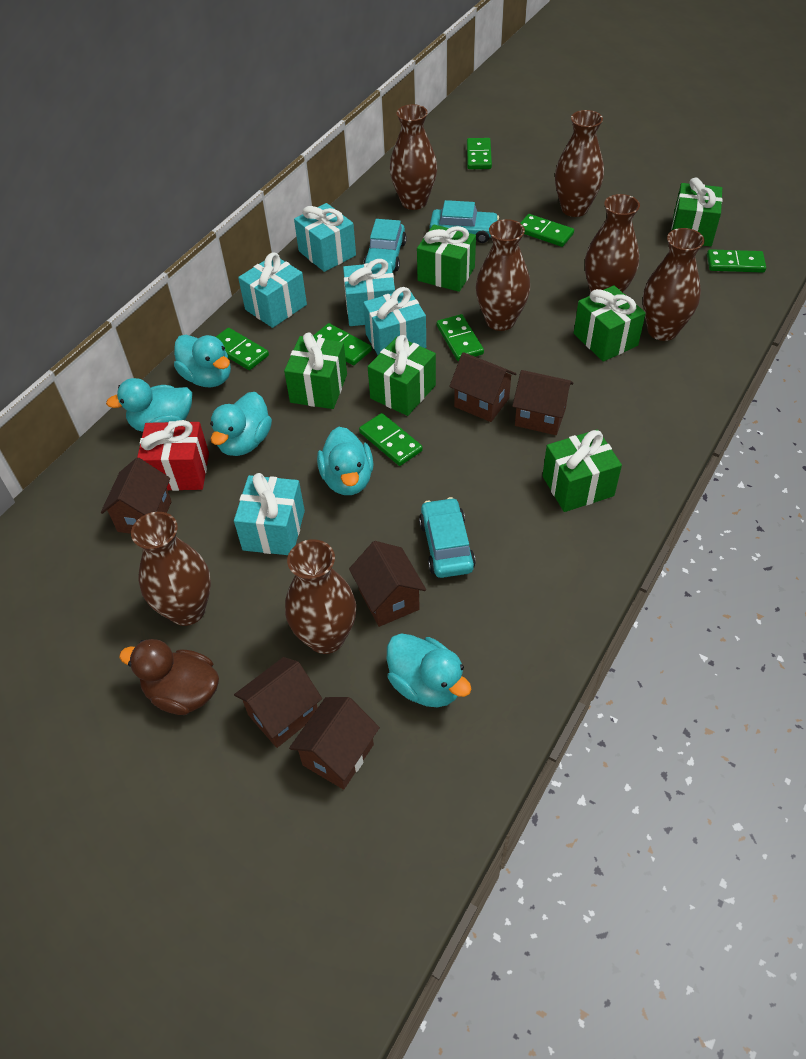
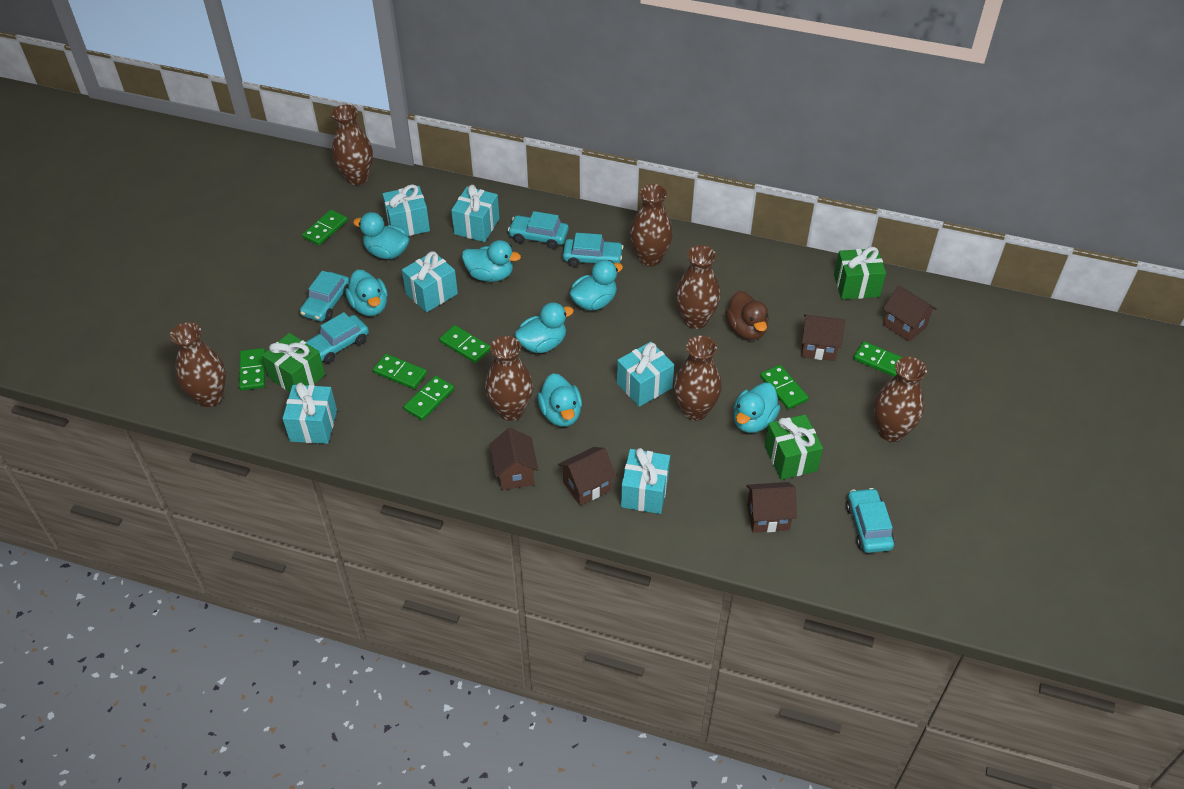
brown house: [101,457,172,534] [234,657,322,748] [289,697,380,790] [349,541,426,627] [449,352,516,422] [512,370,574,435] = 6 -> [490,428,538,490] [558,447,616,506] [746,482,797,533] [801,315,845,361] [883,285,937,342] = 5
green gift: [284,332,347,409] [368,335,436,416] [417,225,476,292] [542,429,622,512] [574,285,646,362] [671,177,723,247] = 6 -> [262,333,325,392] [765,414,823,480] [834,247,886,299] = 3
red gift: [137,420,209,491] = 1 -> none = 0
turquoise car: [364,219,407,272] [419,497,476,578] [430,200,499,243] = 3 -> [300,271,350,321] [306,312,369,363] [508,211,569,249] [563,233,624,267] [846,488,895,553] = 5
turquoise duck: [106,378,192,432] [174,335,231,387] [210,392,272,456] [317,427,374,495] [387,633,472,707] = 5 -> [345,270,388,316] [353,212,410,259] [462,240,521,282] [515,302,574,353] [537,373,582,427] [569,260,623,311] [733,383,780,433] = 7
turquoise gift: [234,473,305,555] [238,253,307,328] [294,203,356,272] [343,259,395,326] [363,287,426,355] = 5 -> [282,383,337,444] [382,184,430,236] [402,251,458,312] [451,185,499,242] [617,342,674,407] [621,448,670,514] = 6

